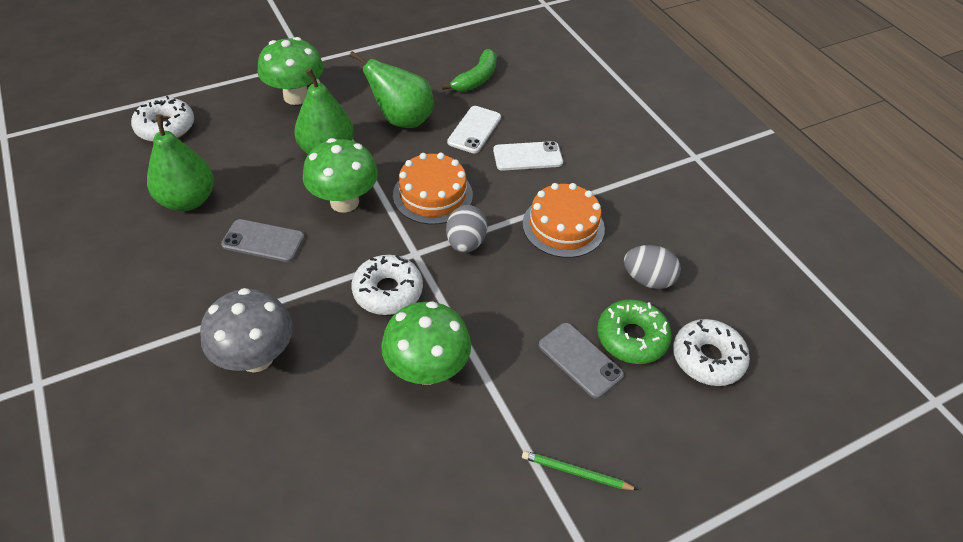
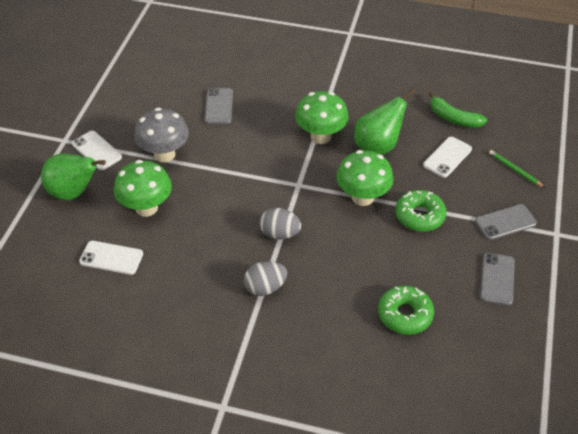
green donut: [597,299,672,364] = 1 -> [378,285,434,335] [395,190,446,232] = 2
green pear: [147,114,214,211] [295,68,354,154] [350,51,434,128] = 3 -> [41,154,106,200] [354,88,415,155] = 2
grey phone: [221,219,305,262] [539,323,624,399] = 2 -> [205,88,233,124] [475,204,537,240] [480,253,515,306] = 3
orange cake: [393,153,473,224] [523,183,605,258] = 2 -> none = 0
white donut: [131,96,194,142] [352,255,423,315] [673,319,750,386] = 3 -> none = 0
white phone: [447,106,501,153] [493,141,563,171] = 2 -> [72,131,122,170] [79,241,143,275] [423,137,472,178] = 3

